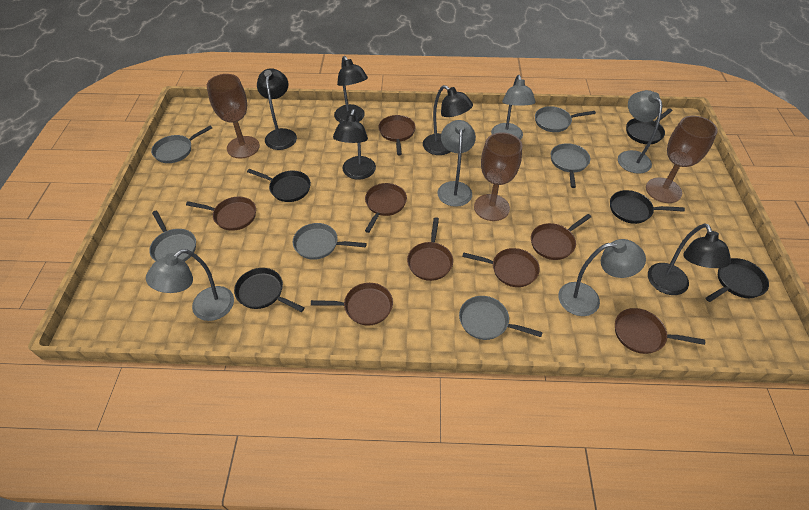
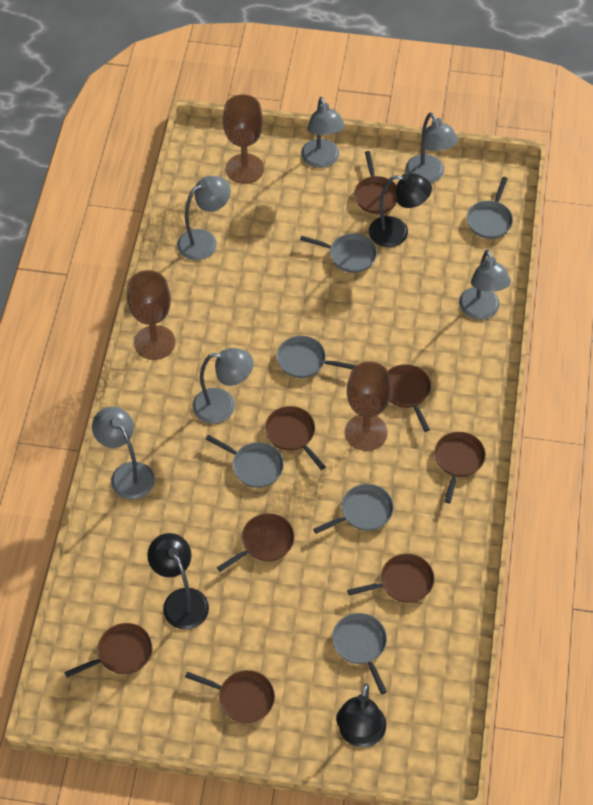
black lamp: [257,68,297,150] [333,109,376,180] [334,56,368,123] [423,85,473,155] [648,223,731,295] = 5 -> [147,533,209,630] [336,683,386,747] [369,173,432,247] = 3
black pan: [234,268,305,312] [247,169,311,202] [610,190,685,224] [626,108,672,144] [705,258,769,302] = 5 -> none = 0
grey lamp: [146,249,234,321] [437,120,476,207] [491,75,536,140] [558,239,646,316] [618,90,662,174] = 5 -> [92,407,155,499] [177,176,231,260] [192,348,254,424] [301,97,345,168] [406,113,458,183] [459,249,511,320] = 6

